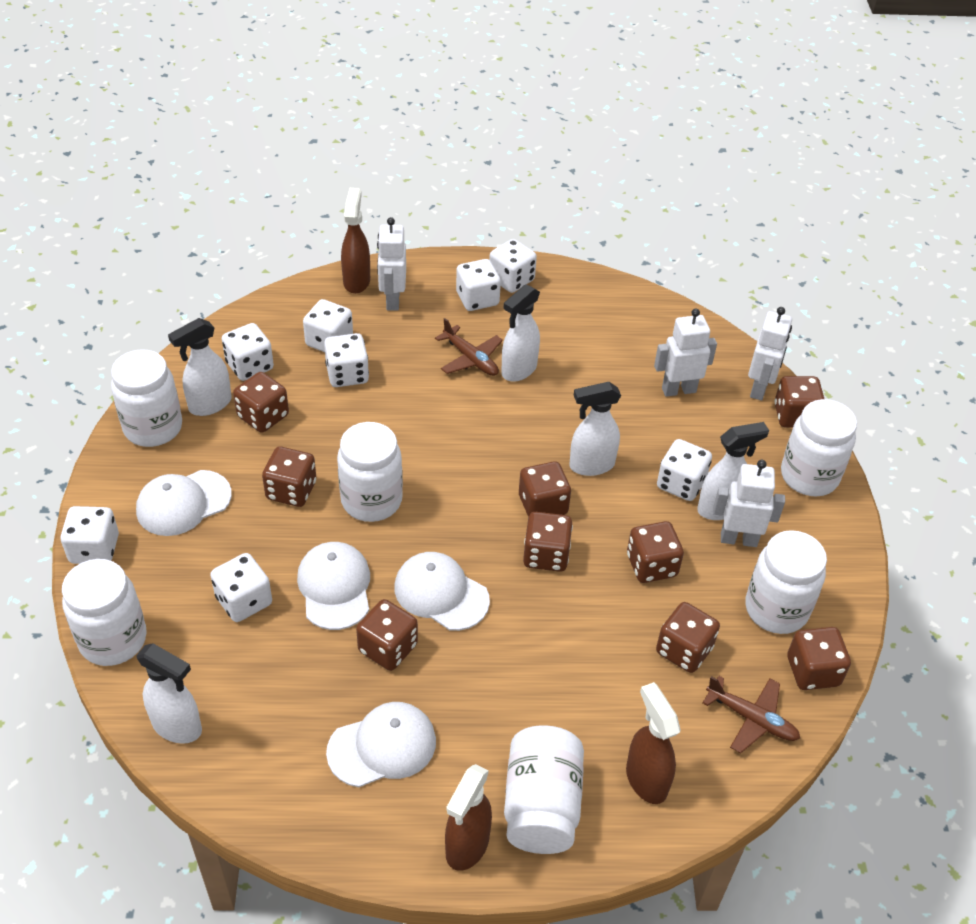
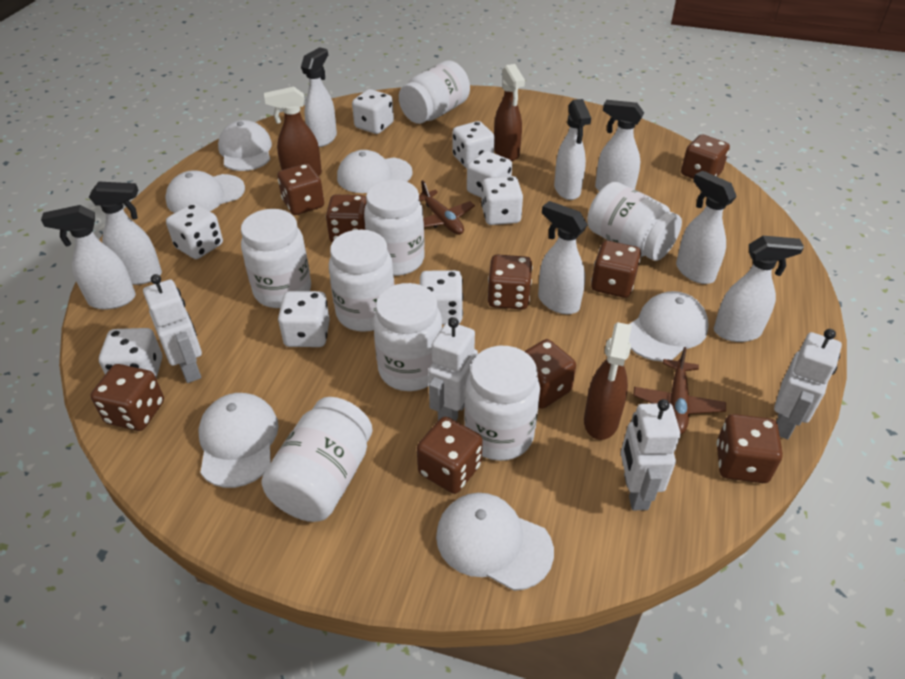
white cap: [136,470,232,536] [297,542,370,630] [326,702,436,787] [394,552,490,631] = 4 -> [165,170,245,213] [198,393,279,488] [218,120,272,171] [337,150,413,193] [436,493,554,591] [629,291,709,362] = 6
white jar: [62,559,147,666] [111,350,182,447] [337,422,403,522] [504,725,584,854] [745,530,827,634] [781,399,857,497] = 6 -> [241,209,311,308] [262,397,372,522] [329,230,395,332] [364,180,425,276] [373,283,442,391] [399,60,470,124] [464,346,540,461] [587,182,682,261] = 8
white spray bottle: [136,643,202,744] [168,318,231,416] [501,284,540,382] [569,382,621,476] [697,422,769,520] = 5 -> [41,205,136,309] [89,182,162,285] [301,47,337,147] [538,201,588,314] [554,99,591,200] [595,100,644,191] [676,170,737,284] [714,236,804,342] = 8

